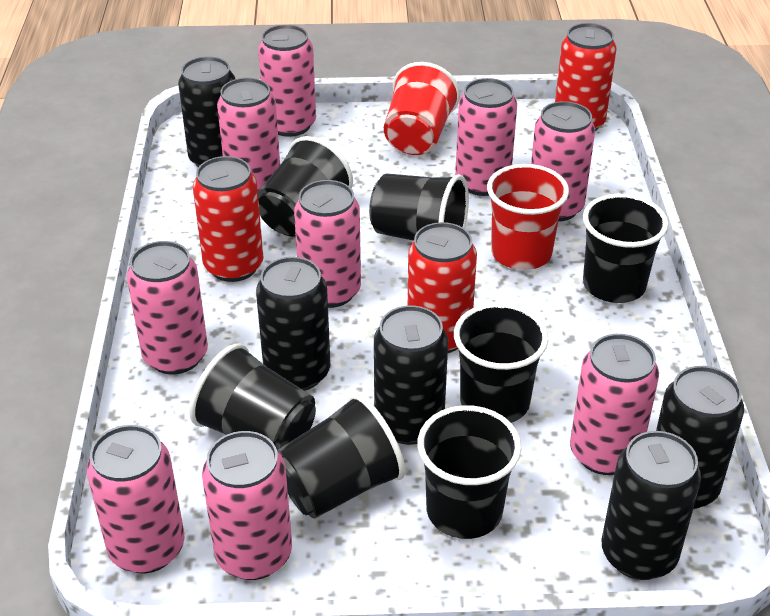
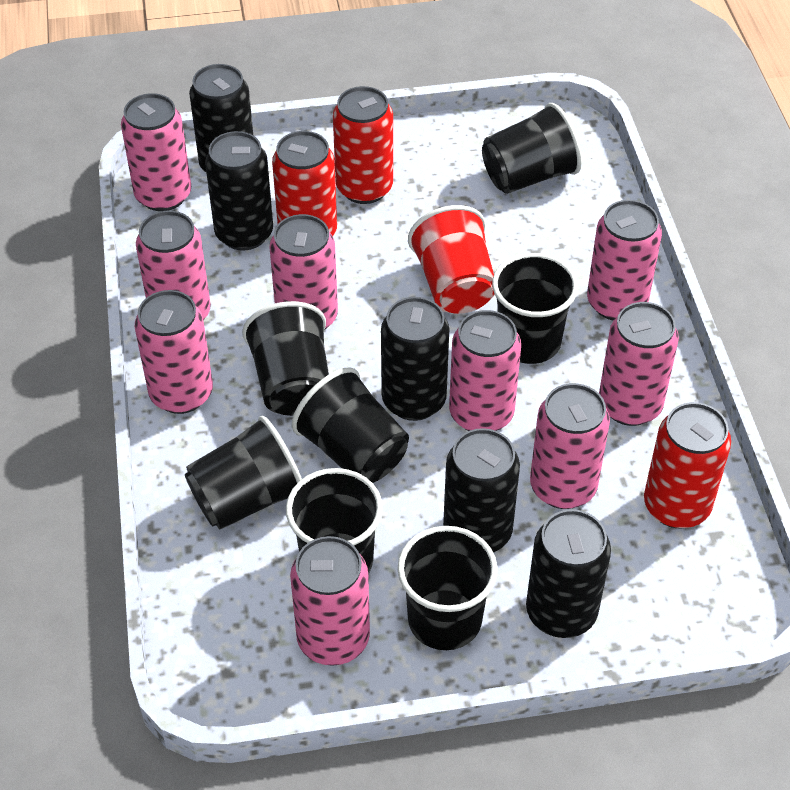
red cup: [384,62,460,155] [487,164,569,270] = 2 -> [408,205,495,314] = 1

